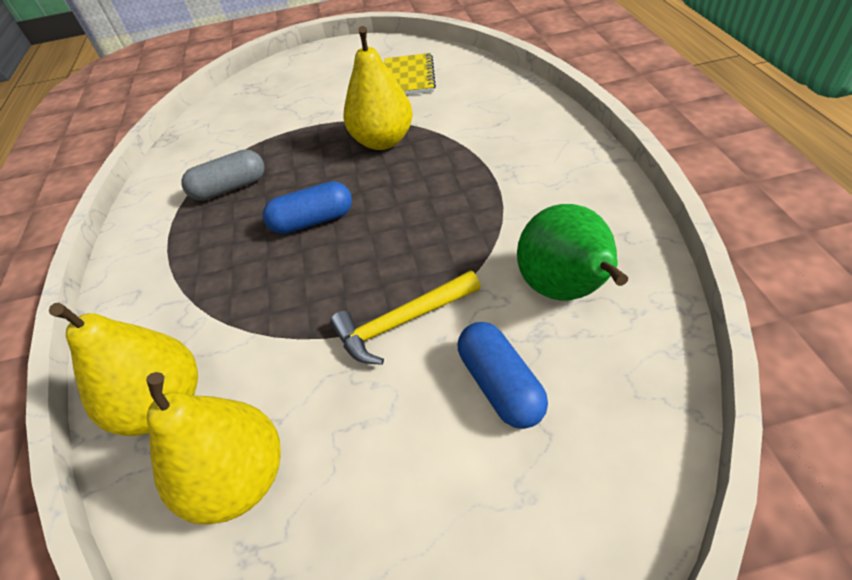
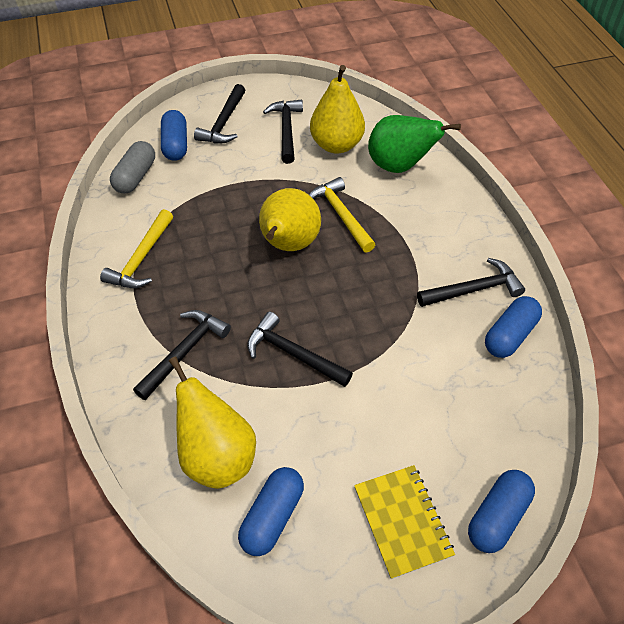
black hammer: none = 0 -> [133,310,231,400] [194,84,245,143] [247,311,353,387] [263,100,303,164] [417,258,525,307] = 5
blue capsule: [263,181,352,234] [458,322,548,429] = 2 -> [161,110,187,161] [238,467,304,556] [468,470,535,553] [485,296,542,358] = 4
yellow hammer: [330,270,481,365] = 1 -> [100,209,173,288] [309,177,376,253] = 2

